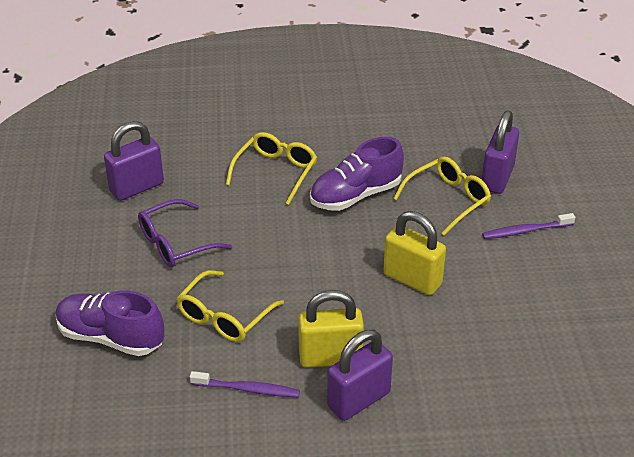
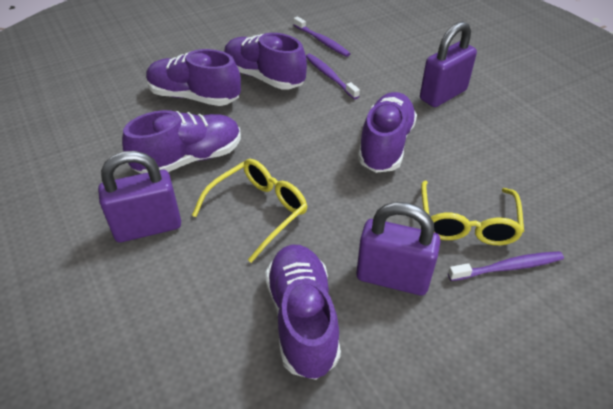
purple glasses: [138,199,232,267] = 1 -> none = 0
purple shoe: [56,290,164,356] [310,137,404,211] = 2 -> [122,110,241,174] [146,49,241,106] [224,33,307,90] [265,245,341,380] [358,92,417,173] = 5
purple toothbrush: [190,371,300,397] [482,213,575,239] = 2 -> [293,16,351,57] [306,54,360,99] [448,251,564,281] = 3
yellow glasses: [176,270,284,342] [226,132,317,205] [393,157,491,235] = 3 -> [192,159,307,263] [421,180,524,245] = 2
yellow padlock: [298,290,364,368] [383,211,446,295] = 2 -> none = 0

